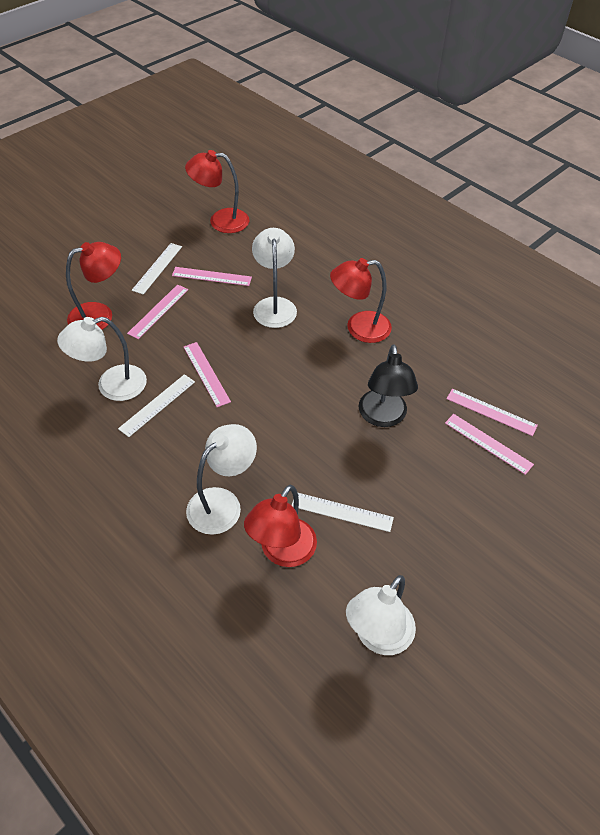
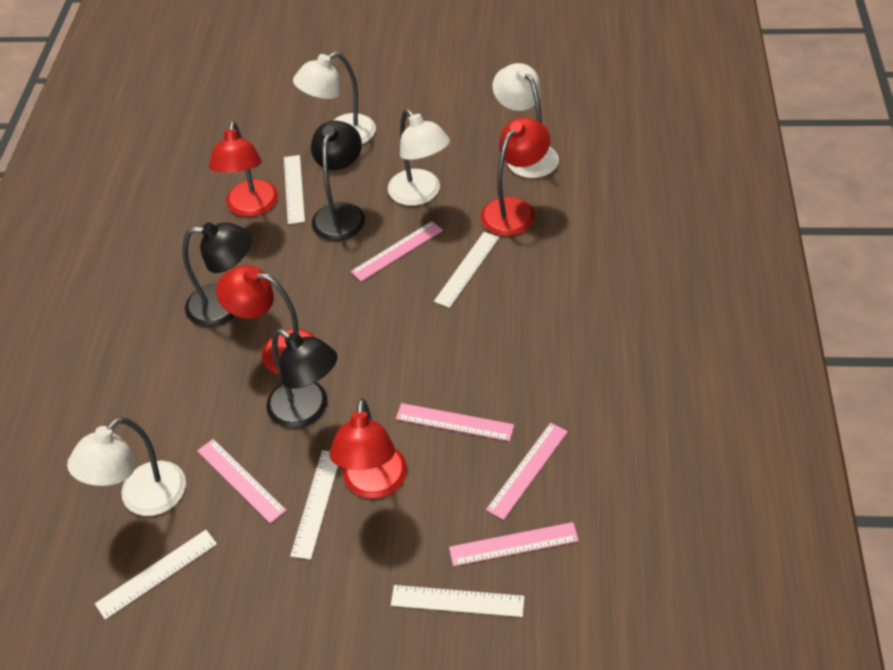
black lamp: [359,344,418,427] = 1 -> [183,222,252,327] [266,329,338,428] [311,120,365,241] = 3
white ruler: [118,374,195,437] [132,243,182,295] [291,492,394,532] = 3 -> [95,530,217,620] [284,155,305,224] [290,450,338,560] [391,585,525,617] [434,232,499,308] = 5

